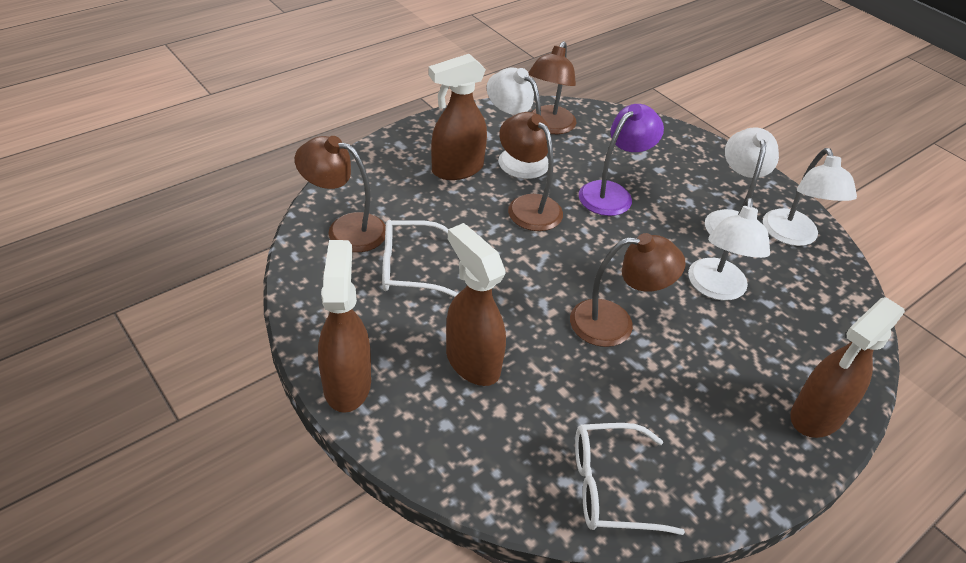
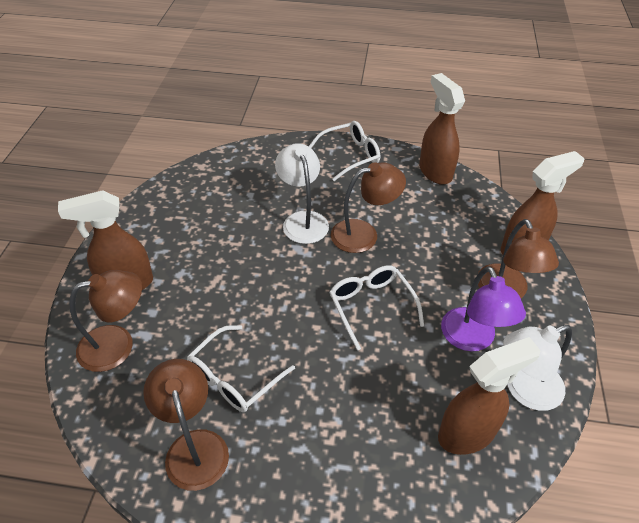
white glasses: [382,220,459,297] [575,423,685,535] = 2 -> [187,325,295,412] [309,121,380,181] [329,265,424,351] = 3
white lamp: [487,67,548,179] [688,198,770,301] [705,127,779,234] [763,148,857,246] = 4 -> [275,143,329,244] [503,325,572,411] = 2

